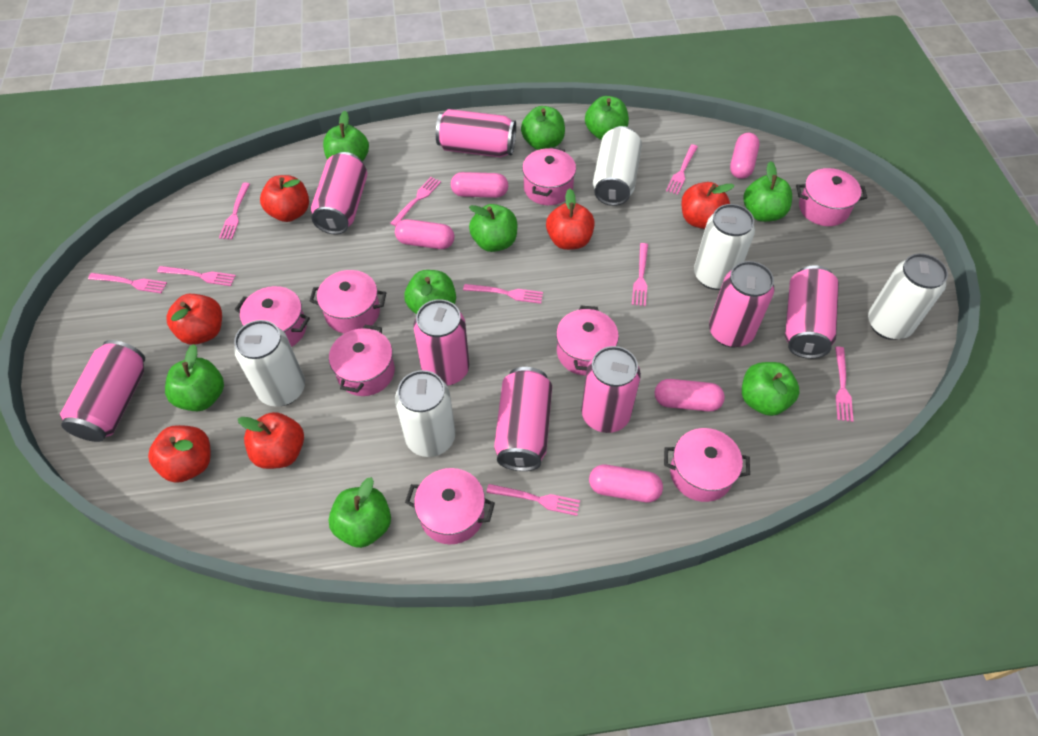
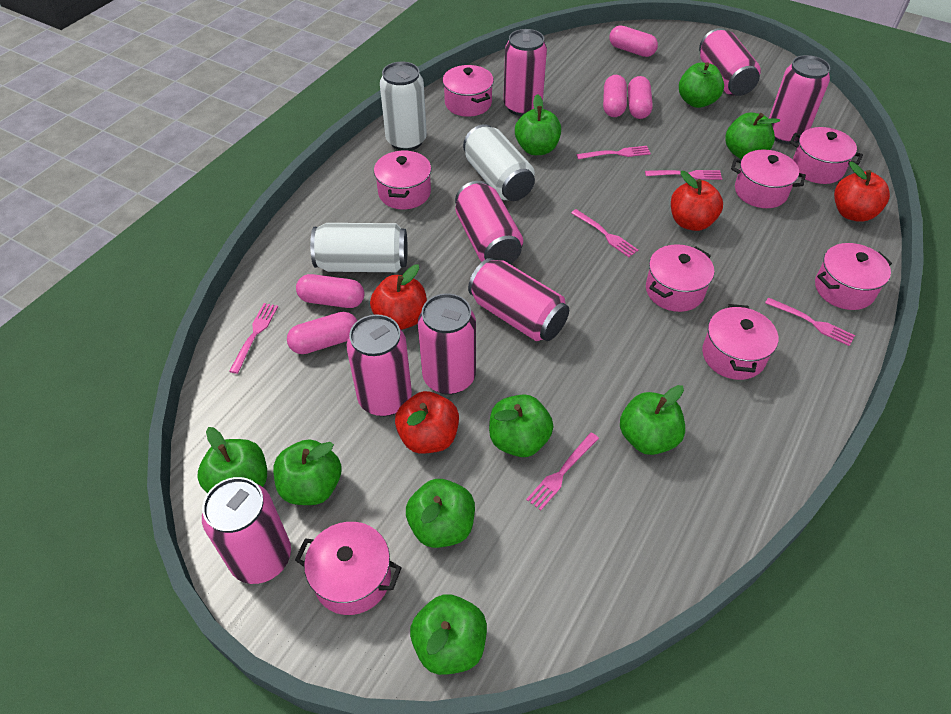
pink fork: [88,273,167,294] [157,266,236,286] [219,183,250,239] [390,177,441,226] [463,284,543,304] [486,484,580,516] [632,243,648,306] [666,144,698,195] [835,347,854,422] = 9 -> [229,303,278,374] [526,433,599,511] [571,209,638,257] [577,146,651,159] [645,170,722,180] [765,297,855,346] = 6
red apple: [148,425,211,483] [166,294,222,345] [238,412,304,469] [260,175,309,222] [546,188,595,250] [681,182,735,229] = 6 -> [370,265,427,330] [395,391,459,453] [671,171,723,231] [834,162,890,222] = 4
white can: [234,320,305,407] [395,370,455,457] [593,126,642,206] [694,204,755,290] [868,253,948,340] = 5 -> [310,223,408,272] [380,62,427,150] [463,124,535,201] = 3

